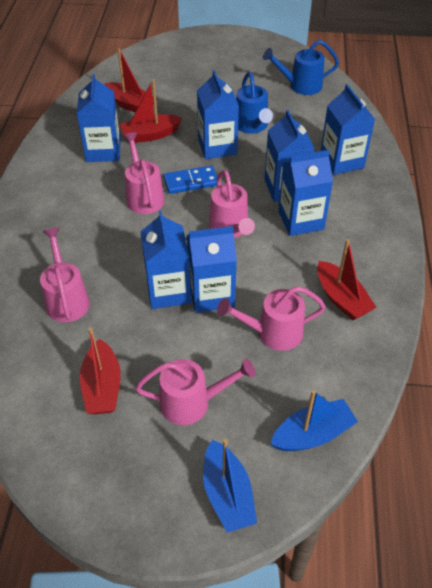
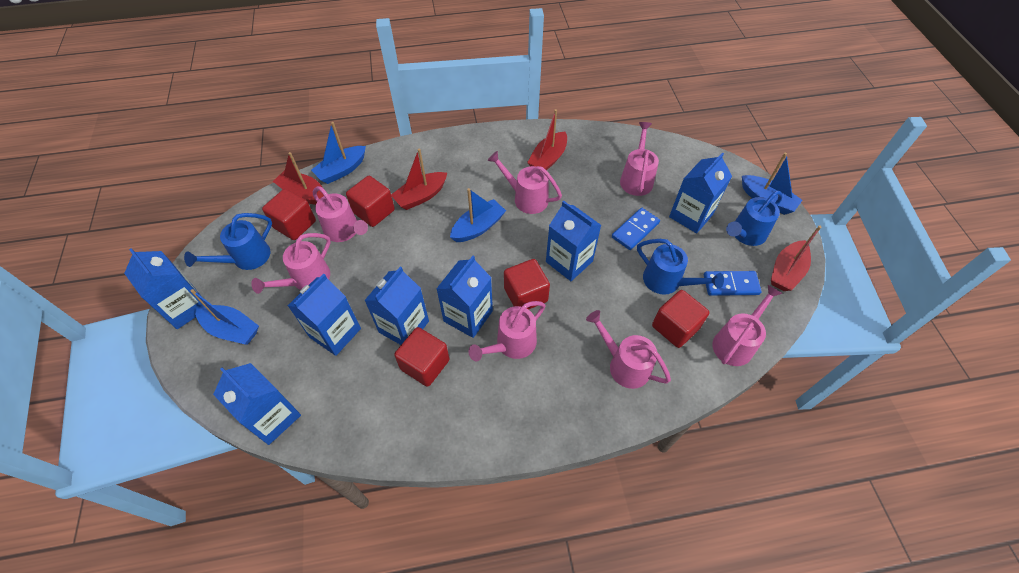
blue boat: [203,439,257,533] [270,390,358,451] = 2 -> [190,289,259,345] [311,122,366,184] [450,188,506,242] [742,152,803,215] = 4
blue domino: [164,165,217,194] = 1 -> [612,208,660,250] [704,271,762,296] = 2
blue watering can: [236,72,273,134] [263,40,339,95] = 2 -> [184,213,272,270] [637,239,724,295] [726,191,783,246] = 3
pink watering can: [40,228,90,322] [123,132,165,214] [135,359,256,425] [209,170,255,238] [217,286,326,351] = 5 -> [251,233,331,294] [313,186,368,242] [468,301,545,361] [487,151,562,214] [586,310,671,389] [620,122,659,196] [712,285,783,366] = 7
red cube: none = 0 -> [262,189,316,240] [346,176,395,227] [394,327,449,387] [504,259,550,310] [652,290,709,348] = 5

